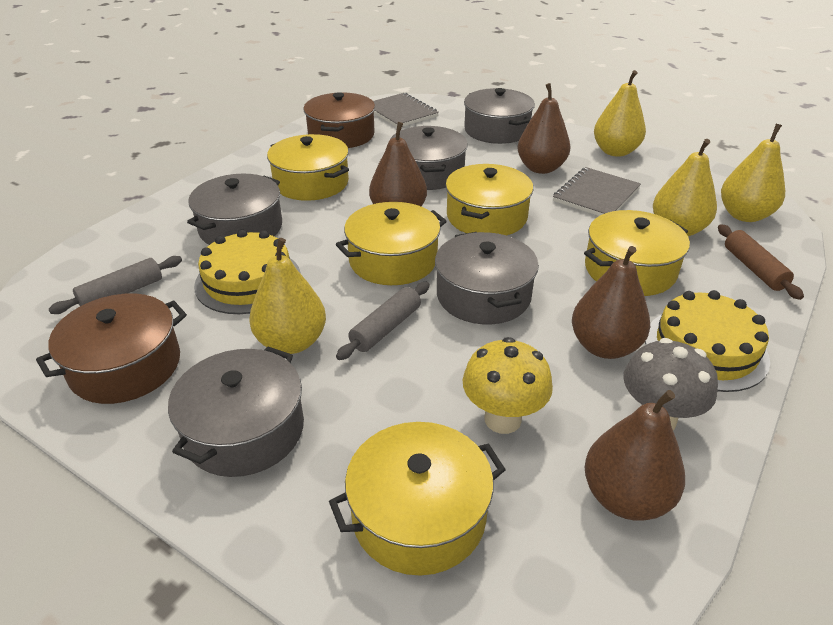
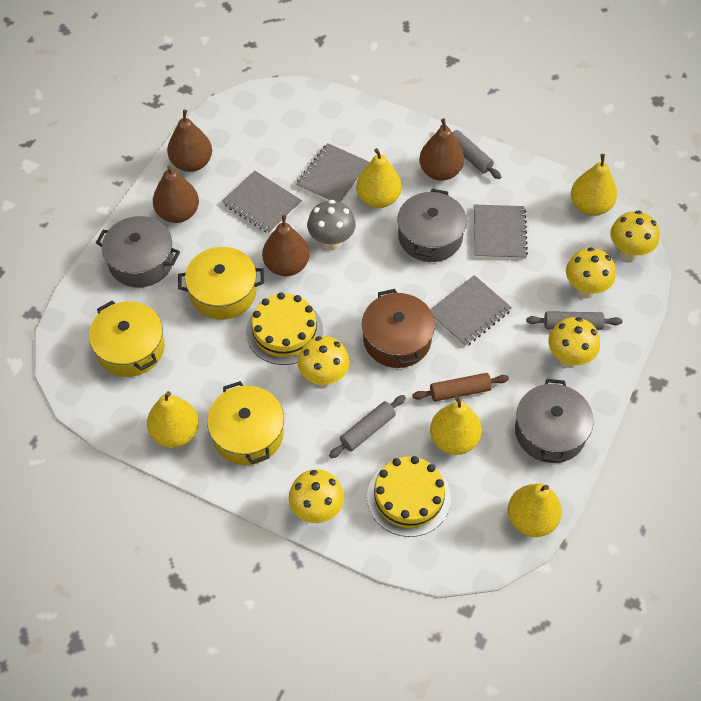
brown pot: [36,294,187,404] [303,92,375,148] = 2 -> [362,289,435,368] = 1
grey notebook: [373,93,439,127] [553,167,641,216] = 2 -> [222,170,302,234] [296,143,370,202] [430,275,512,347] [474,205,528,259] = 4
grey pot: [168,347,304,477] [187,174,282,245] [391,126,468,190] [435,232,539,324] [464,88,535,144] = 5 -> [96,216,180,287] [397,189,467,262] [515,379,594,463] = 3
grey rolling pin: [48,256,182,314] [336,282,430,360] = 2 -> [329,395,406,458] [440,125,501,179] [526,311,622,330] = 3
yellow mushroom: [463,337,553,434] = 1 -> [289,469,344,523] [298,336,350,387] [548,317,600,368] [566,247,616,298] [610,210,659,261] = 5
yellow pear: [249,238,326,354] [594,70,646,157] [653,139,717,236] [721,124,785,222] = 4 -> [147,391,199,448] [356,148,402,208] [430,396,482,455] [508,483,562,537] [571,154,617,216] = 5
yellow pot: [267,134,349,201] [329,422,506,576] [336,202,447,285] [445,164,533,236] [584,210,690,296] = 5 -> [89,301,165,377] [178,247,264,320] [207,381,284,465] = 3

